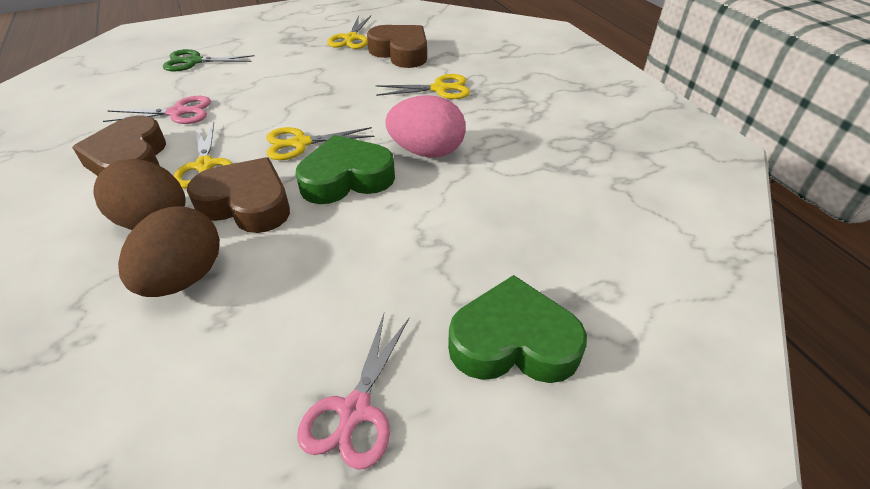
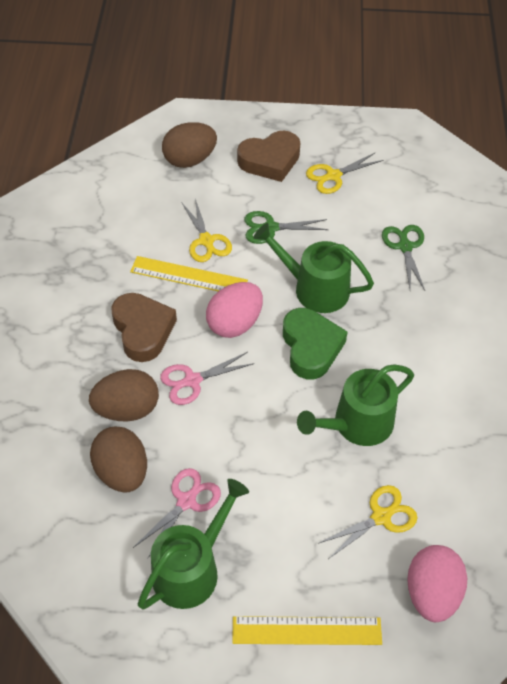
brown egg: [94,159,186,230] [118,206,220,297] = 2 -> [89,369,159,421] [90,427,147,493] [162,122,217,168] = 3
brown heart: [72,115,166,176] [187,157,290,233] [367,25,427,68] = 3 -> [111,293,177,362] [237,131,300,182] = 2
green heart: [296,135,395,204] [448,275,587,383] = 2 -> [283,308,347,379] = 1
green scissors: [163,49,255,71] = 1 -> [244,211,329,244] [382,225,425,290] = 2
green watering can: none = 0 -> [138,479,249,609] [253,223,374,313] [297,364,414,446] = 3
pink egg: [386,95,466,158] = 1 -> [206,282,263,338] [407,545,467,622] = 2
yellow ruler: none = 0 -> [130,256,248,291] [232,616,382,645] = 2
yellow scissors: [174,122,233,189] [266,127,375,160] [327,16,371,49] [376,74,470,99] = 4 -> [181,199,232,262] [306,152,383,194] [318,485,418,558] = 3

